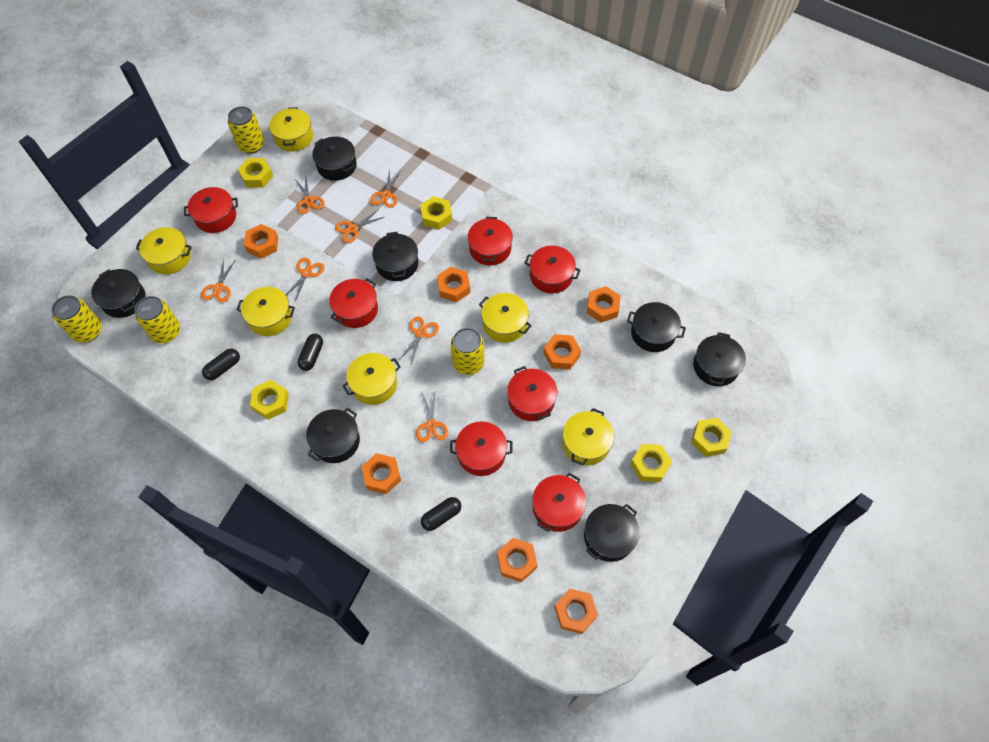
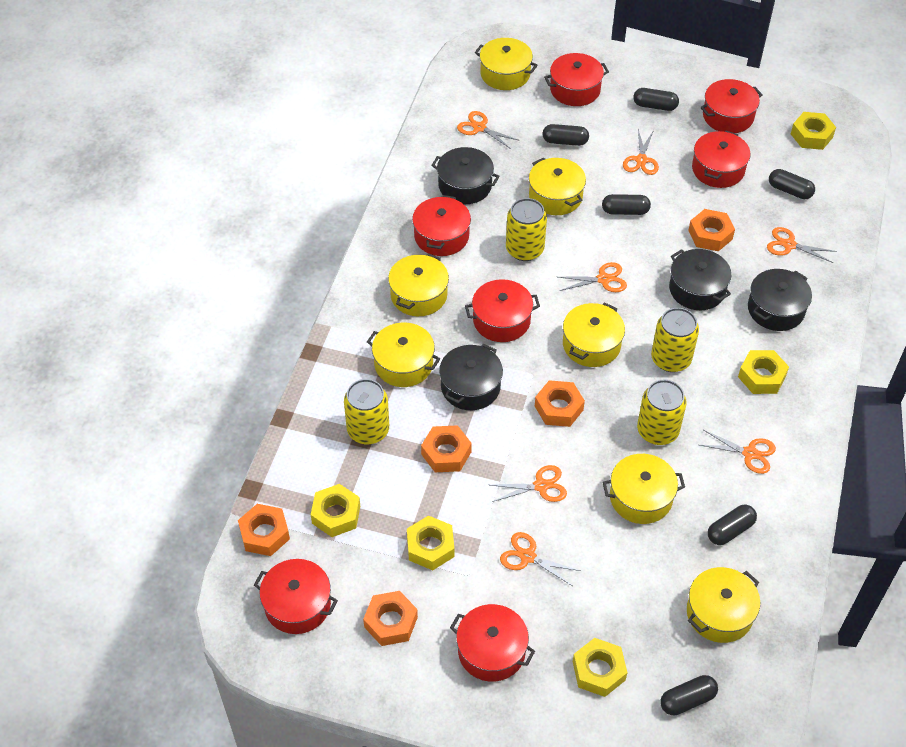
black capsule: [202,348,240,380] [298,334,323,371] [421,497,461,531] = 3 -> [543,124,589,146] [602,194,651,215] [633,88,679,111] [660,675,718,715] [708,505,757,545] [769,169,815,199] = 6
black pot: [91,269,146,318] [306,408,360,463] [312,136,357,181] [372,232,418,281] [584,504,640,562] [627,302,686,352] [693,332,746,386] = 7 -> [431,147,500,204] [439,343,503,410] [669,249,731,310] [748,269,812,331] = 4
orange nut: [244,224,278,259] [362,453,401,494] [437,267,470,303] [497,538,537,582] [543,334,581,370] [554,589,598,634] [587,286,621,323] = 7 -> [238,504,290,556] [363,591,418,646] [421,425,472,472] [535,380,585,427] [688,209,735,251] = 5
yellow pot: [136,227,192,274] [237,287,295,336] [269,107,313,152] [343,353,401,405] [479,293,531,343] [562,408,614,465] = 6 -> [367,323,440,387] [388,253,449,316] [475,38,538,90] [529,158,586,215] [563,302,625,367] [603,454,685,524] [687,567,760,643] = 7

